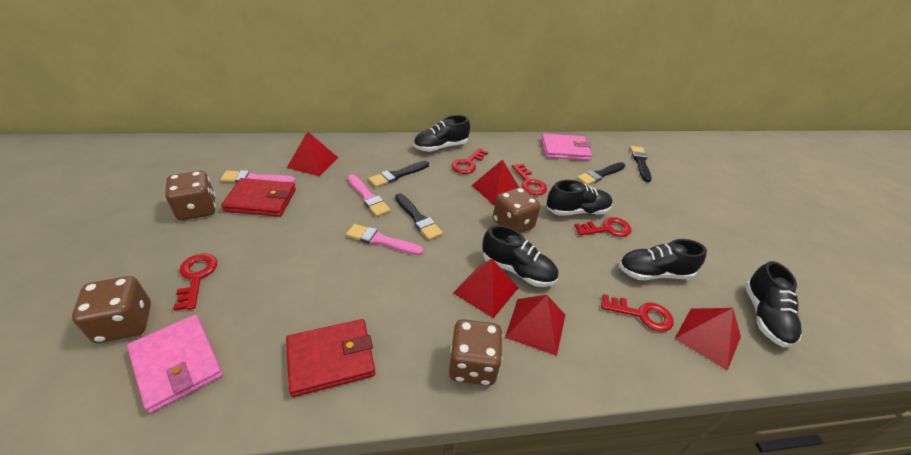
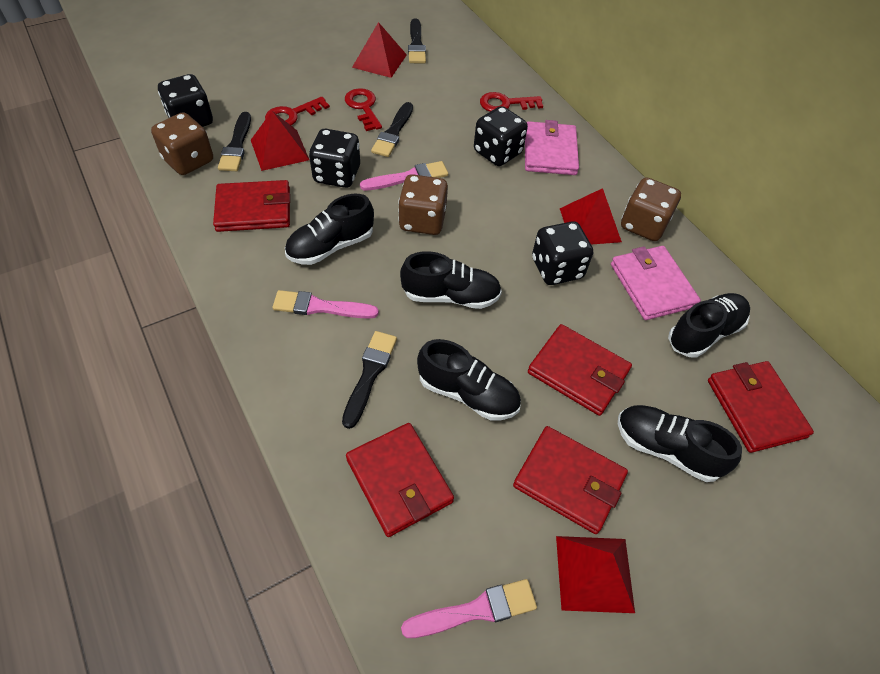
black dice: none = 0 -> [158,74,213,127] [309,129,360,188] [474,106,528,166] [532,221,593,285] = 4
brown dice: [72,276,151,343] [165,171,216,220] [449,319,503,386] [493,187,540,233] = 4 -> [151,112,213,175] [398,174,448,235] [621,177,681,241] = 3
red key: [173,253,218,311] [452,148,488,174] [512,163,547,195] [574,217,631,237] [601,294,674,332] = 5 -> [265,97,330,126] [345,88,382,131] [480,92,543,112] = 3
red pyramid: [287,131,338,177] [453,259,518,318] [471,159,519,206] [505,295,565,356] [674,308,741,370] = 5 -> [251,111,309,171] [352,22,407,78] [556,536,635,613] [560,188,622,244] = 4
red wallet: [221,178,296,217] [286,319,375,397] = 2 -> [213,180,290,232] [346,423,454,537] [513,426,628,534] [528,324,632,416] [708,361,814,453] = 5

